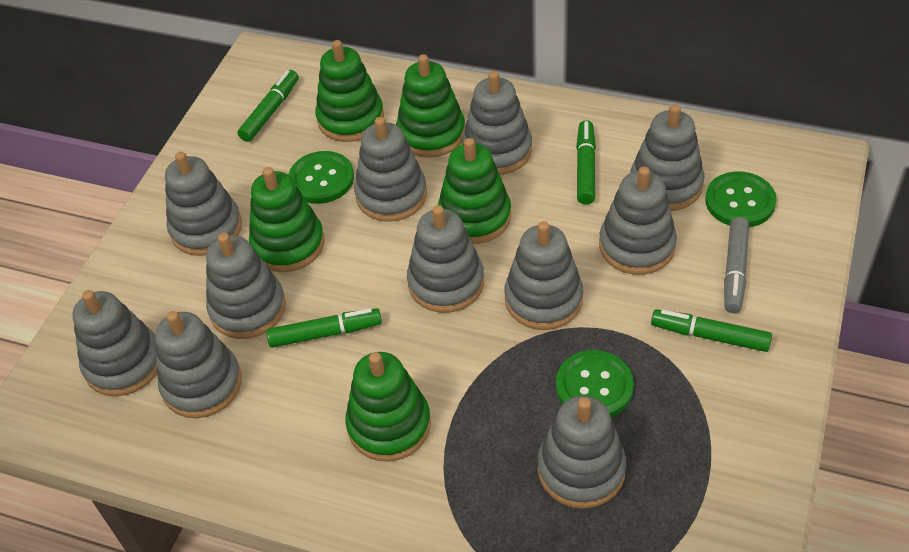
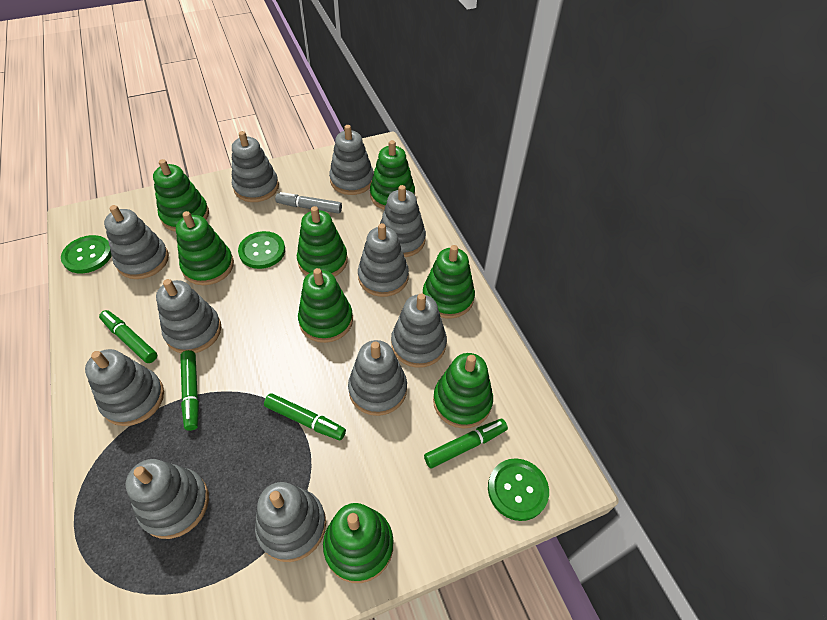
green stacking toy: [249,167,325,272] [315,40,384,142] [345,352,431,462] [396,54,465,158] [438,138,511,244] = 5 -> [153,159,209,232] [176,211,234,285] [297,206,348,277] [298,268,353,343] [323,503,394,583] [370,140,415,210] [422,245,475,318] [433,353,493,429] = 8

